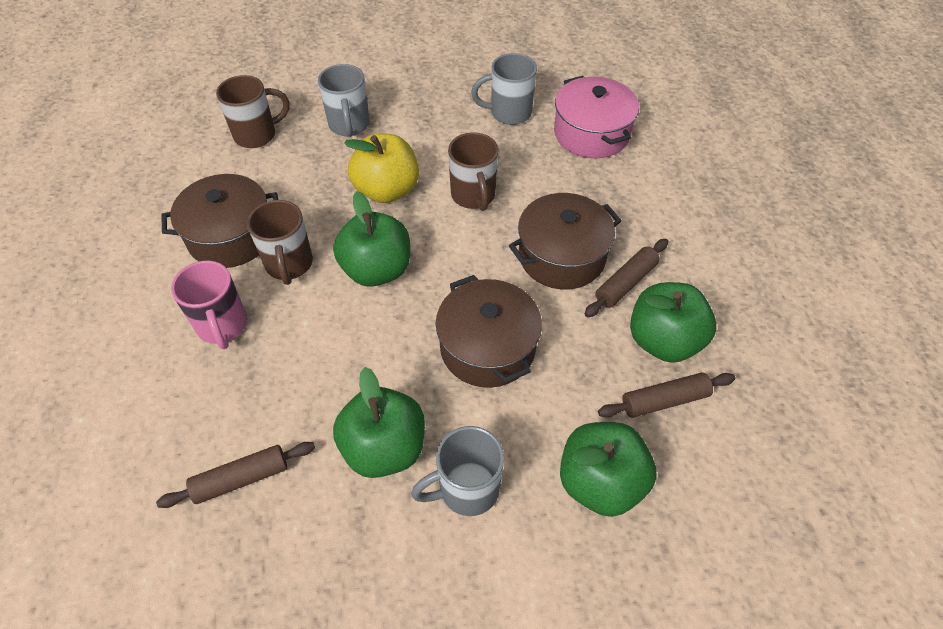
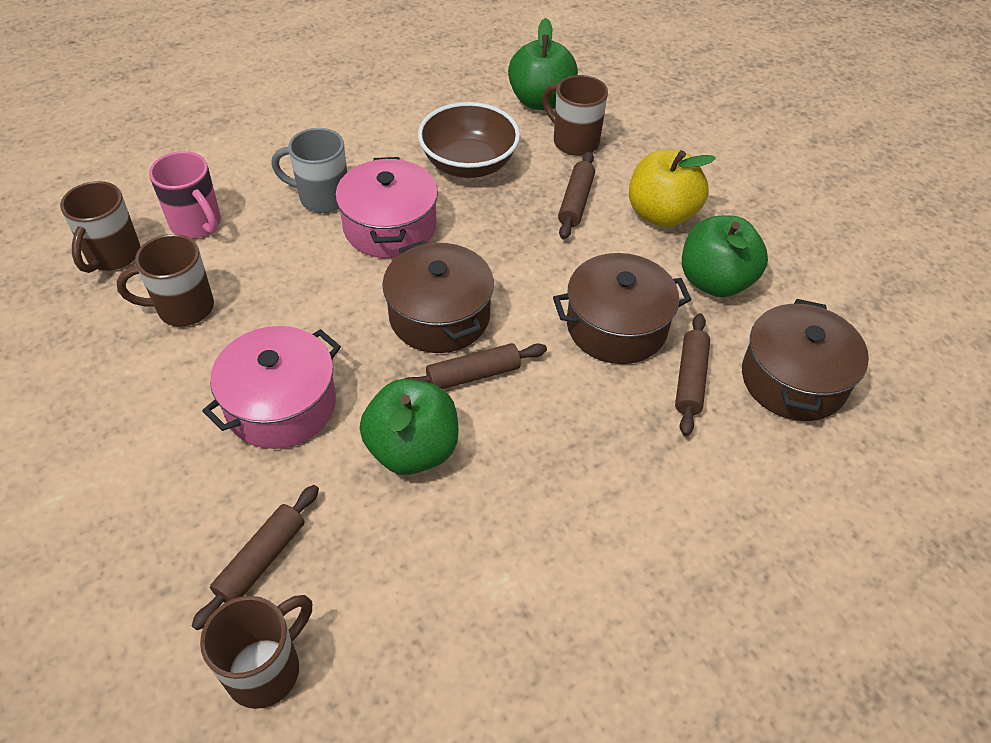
brown bowl: none = 0 -> [418,102,520,178] = 1
brown mug: [216,75,289,148] [247,200,313,285] [448,132,498,211] = 3 -> [60,181,140,273] [117,234,214,327] [200,595,312,709] [543,75,608,156] = 4
brown rolling pin: [156,442,315,508] [585,239,668,317] [598,373,735,418] = 3 -> [192,485,319,630] [404,343,547,389] [558,151,595,239] [675,313,710,436] = 4
green apple: [333,191,410,287] [333,367,425,478] [560,422,657,517] [630,282,716,363] = 4 -> [359,379,459,475] [508,18,578,110] [682,216,768,297] = 3
grey mug: [318,64,369,137] [411,426,504,516] [471,53,537,125] = 3 -> [271,128,347,213] = 1
pink pot: [554,76,639,158] = 1 -> [202,326,341,449] [335,157,438,258] = 2

